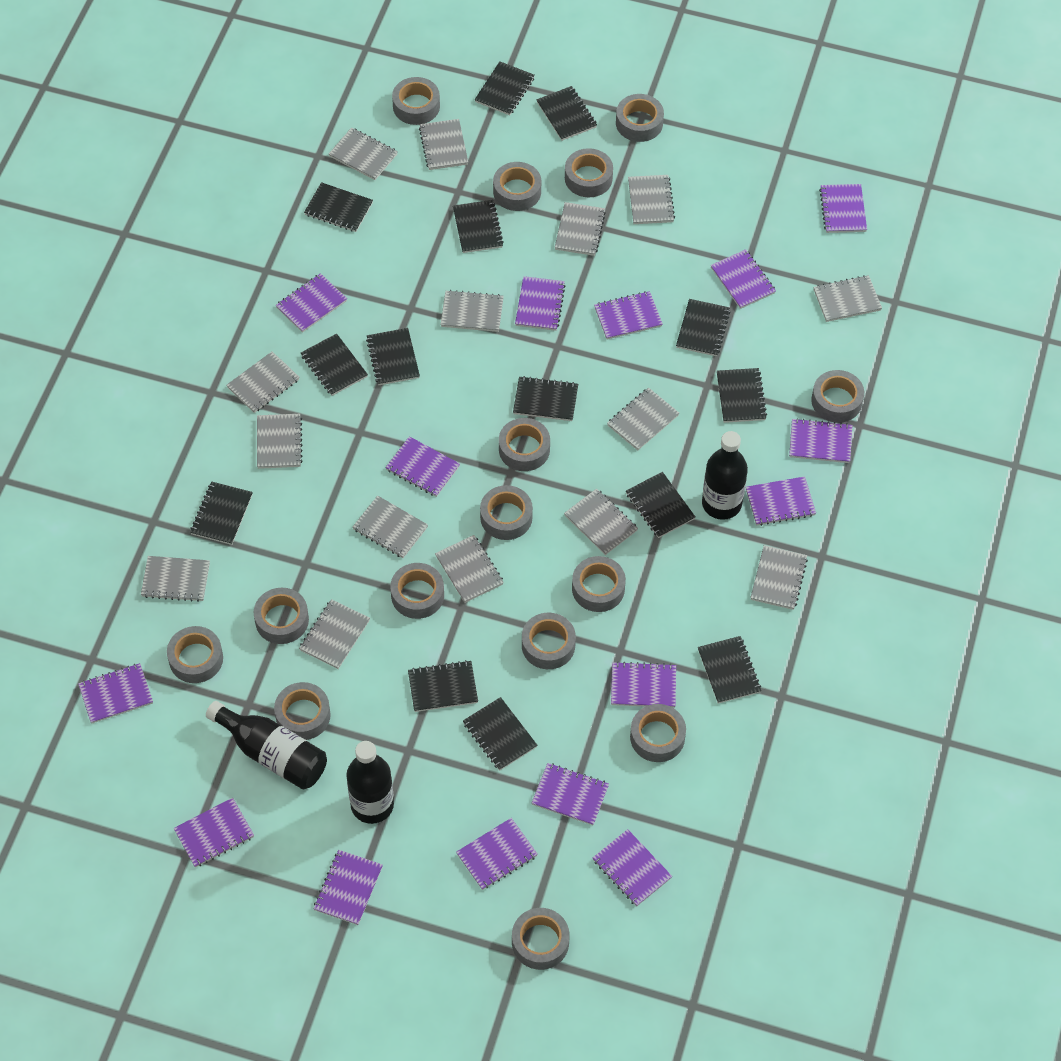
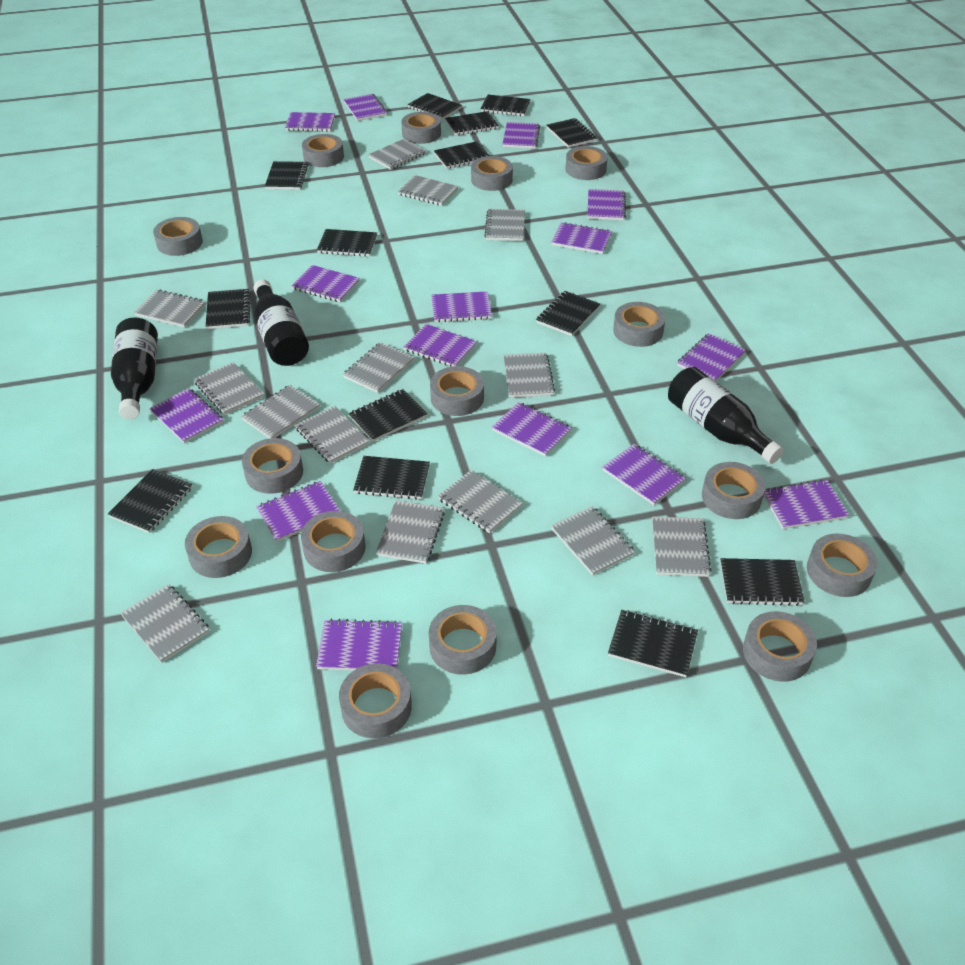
grey notebook: [141,556,210,602] [226,351,300,413] [257,414,303,469] [299,599,370,669] [329,128,398,180] [352,496,428,558] [419,119,468,170] [435,535,504,603] [440,290,504,332] [555,202,606,256] [564,488,638,555] [607,388,679,450] [628,175,675,224] [750,545,808,610] [813,275,882,322] = 15 -> [120,584,210,663] [134,290,206,327] [194,362,264,415] [241,385,320,439] [295,406,370,464] [343,342,415,393] [368,139,426,170] [376,500,445,564] [398,175,458,206] [438,470,523,533] [484,209,525,241] [503,353,555,398] [551,506,635,576] [652,516,712,577] = 14

